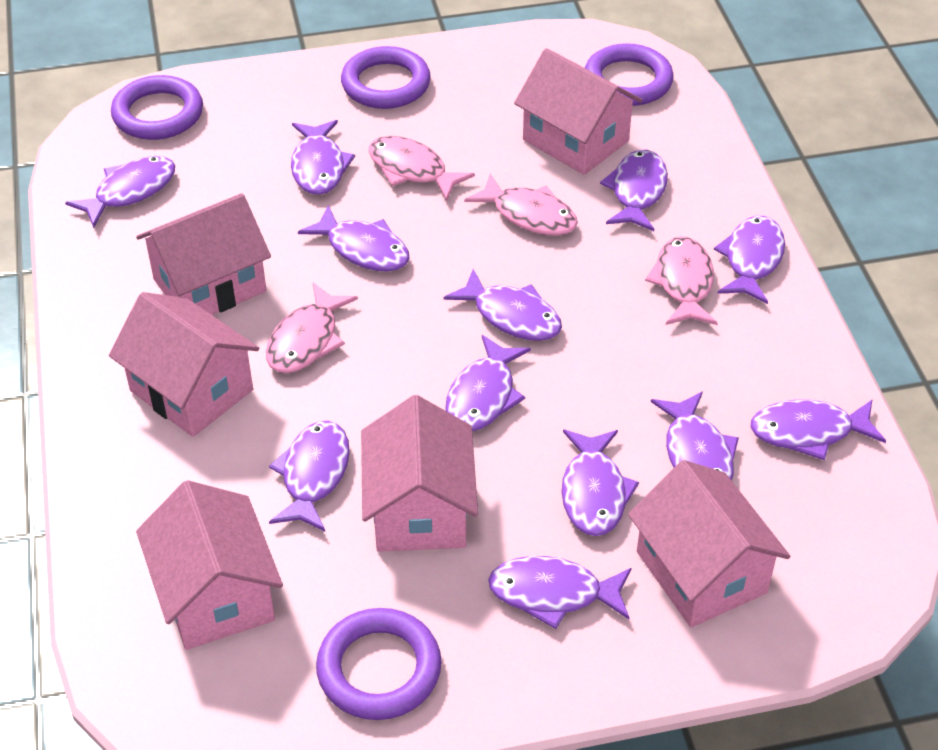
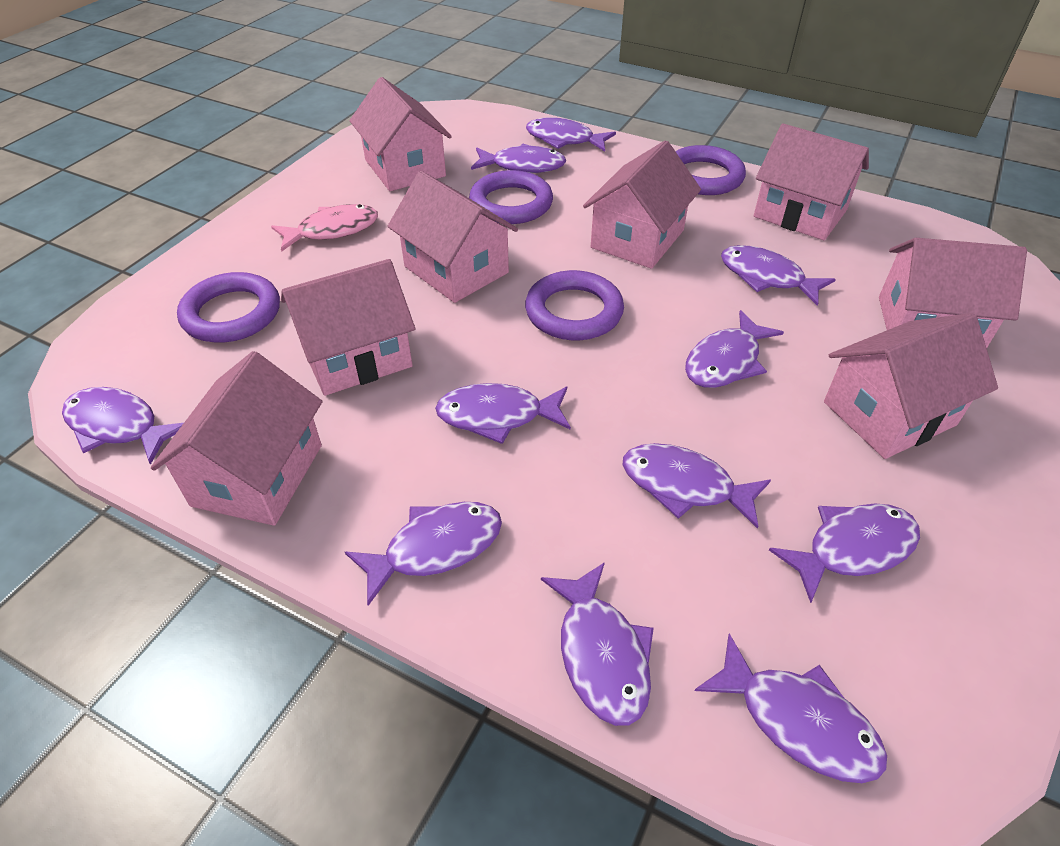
pink fish: [266,283,358,373] [369,136,475,201] [464,173,578,236] [645,236,717,325] = 4 -> [271,204,378,252] = 1
pink house: [109,292,259,437] [136,193,271,315] [136,480,283,650] [361,395,478,552] [514,48,642,175] [628,460,790,627] = 6 -> [151,351,323,526] [281,259,415,396] [349,77,452,191] [388,171,518,303] [583,140,701,269] [754,123,869,240] [824,313,998,459] [879,238,1027,348] = 8
purple fish: [65,156,175,228] [269,421,350,532] [291,120,355,195] [298,205,410,272] [443,269,562,341] [445,335,531,432] [488,556,631,629] [562,430,639,536] [600,150,668,231] [651,391,739,480] [714,216,785,304] [750,399,886,460] = 12 -> [62,387,184,465] [345,502,502,606] [435,383,571,444] [471,144,566,173] [526,117,616,152] [541,562,654,726] [623,443,771,529] [685,310,784,388] [694,633,887,783] [721,245,836,306] [769,504,920,603] = 11

